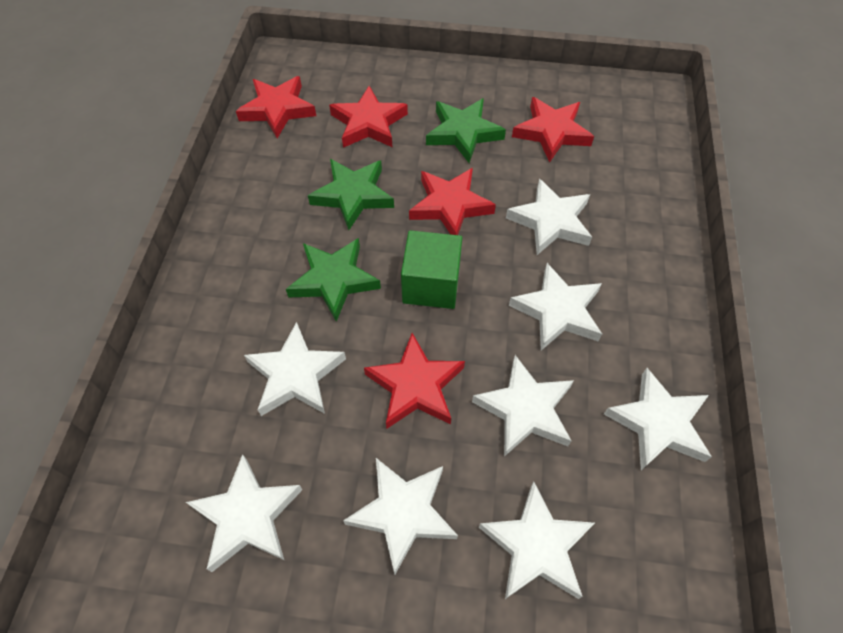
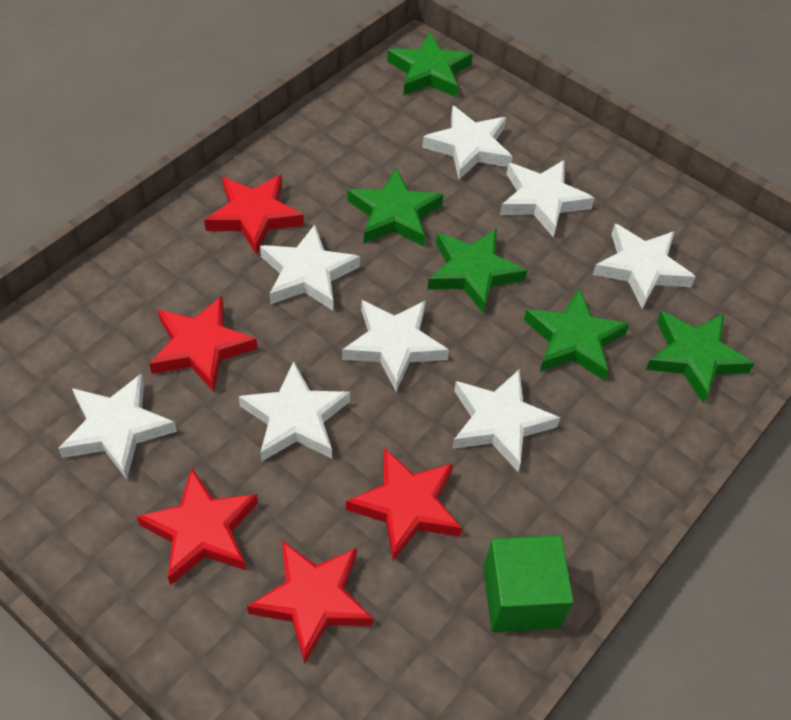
green star: [286,238,381,322] [308,159,394,230] [426,98,506,163] = 3 -> [348,168,443,247] [387,32,473,98] [427,228,527,314] [524,289,630,381] [645,311,755,404] = 5

